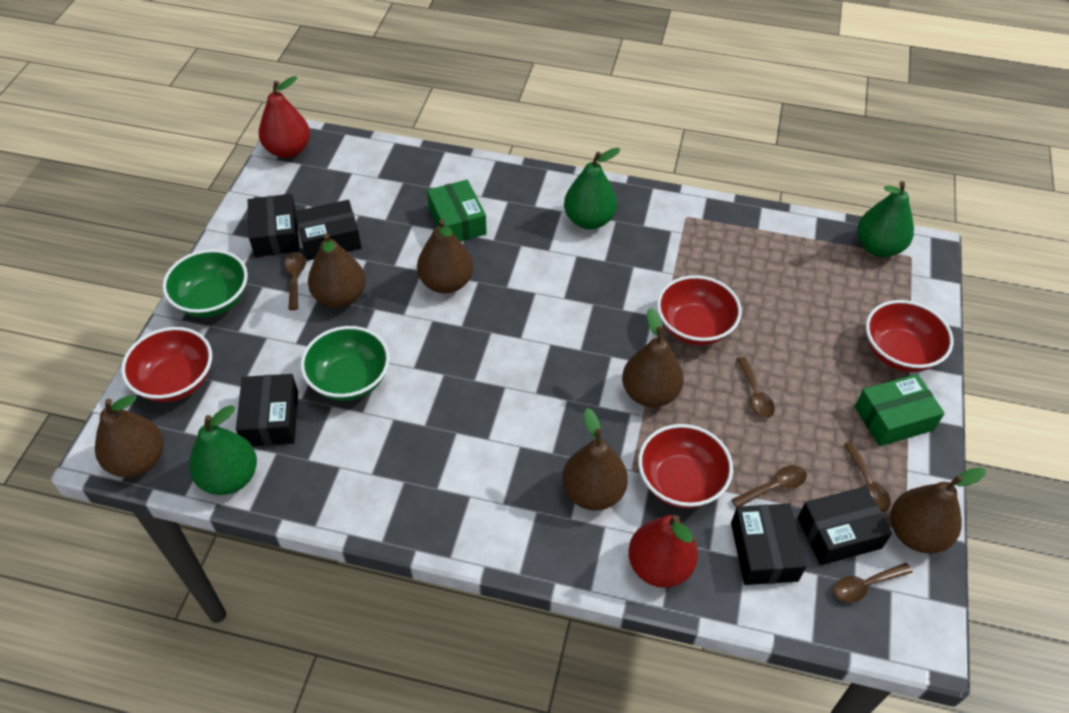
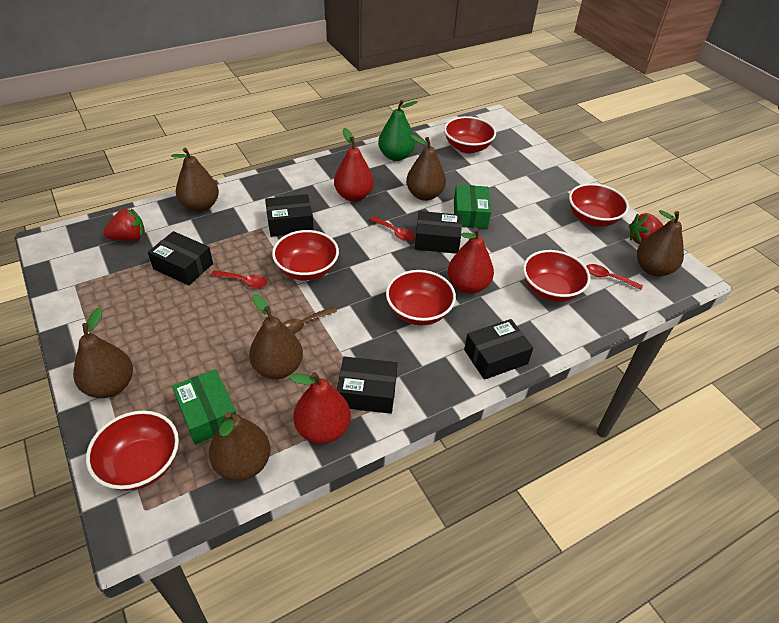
brown spoon: [285,252,306,310] [731,465,807,507] [737,357,775,418] [833,563,913,602] [844,442,891,512] = 5 -> [283,306,337,334] = 1
green bowl: [162,249,248,318] [301,326,390,401] = 2 -> none = 0
green pear: [189,405,257,495] [564,148,621,229] [857,181,914,257] = 3 -> [378,100,418,161] = 1
red bowl: [121,327,212,402] [638,424,733,508] [657,275,742,345] [866,300,953,372] = 4 -> [86,411,179,491] [272,230,339,281] [386,270,456,325] [444,116,496,154] [523,250,591,302] [569,183,629,227] = 6
red pear: [259,76,310,158] [628,515,698,588] = 2 -> [289,372,351,444] [334,128,374,202] [448,228,494,294] = 3
red spoon: none = 0 -> [211,270,268,288] [369,216,415,241] [586,264,643,290] = 3
red strawberry: none = 0 -> [103,208,145,241] [629,213,664,244] = 2

